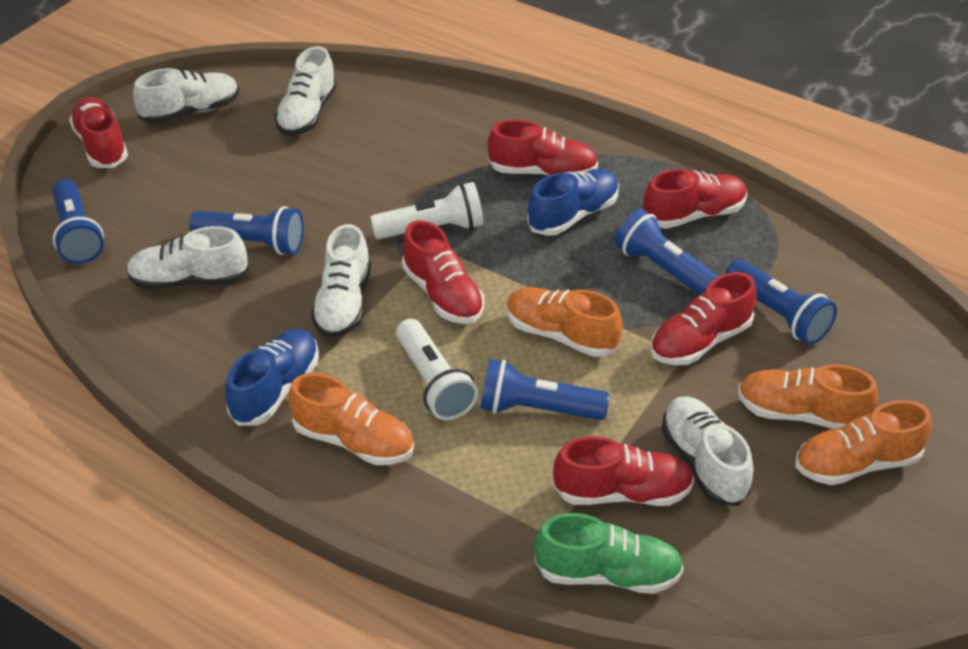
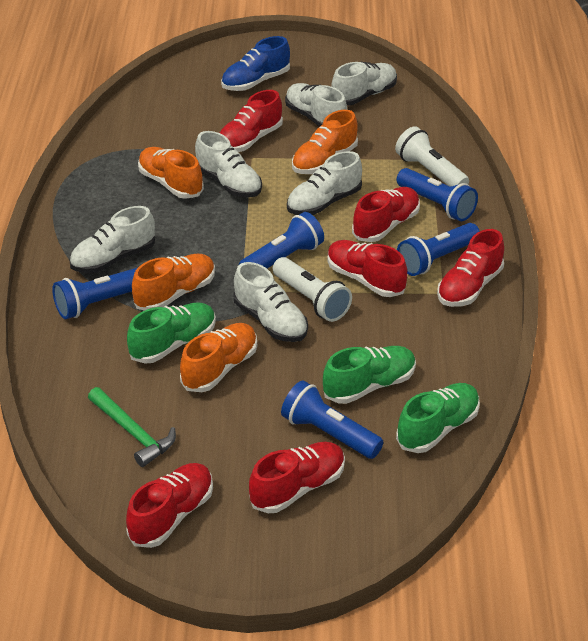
blue shoe: [226,329,319,426] [527,169,619,236] = 2 -> [221,36,290,91] = 1
green hammer: none = 0 -> [88,387,176,467] = 1
green shoe: [534,513,684,594] = 1 -> [127,302,216,363] [323,346,416,404] [396,383,480,453] = 3
white shoe: [126,226,249,290] [133,68,239,124] [275,47,337,135] [311,224,371,338] [661,397,753,506] = 5 -> [69,206,155,273] [195,131,262,198] [234,262,308,342] [285,83,347,127] [287,151,362,215] [332,62,397,106] = 6

